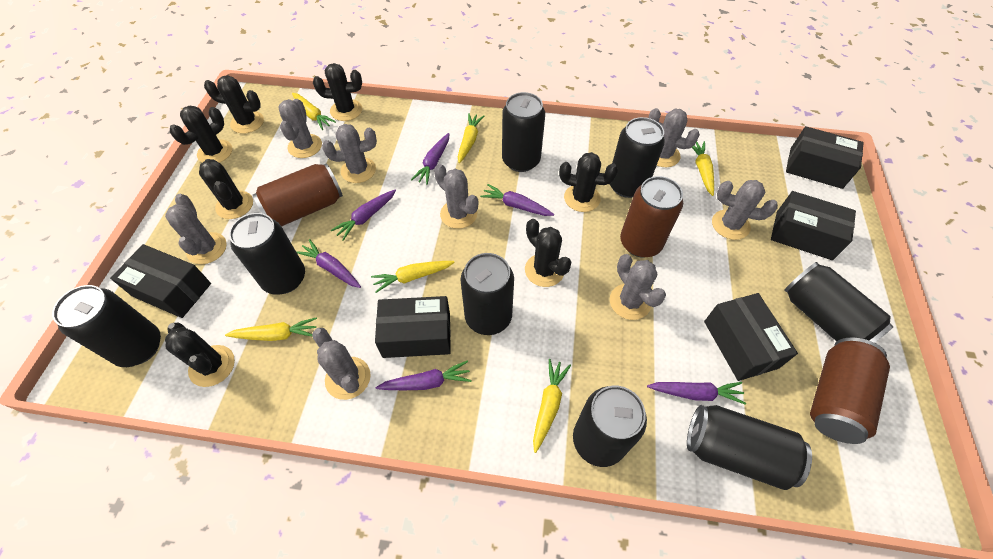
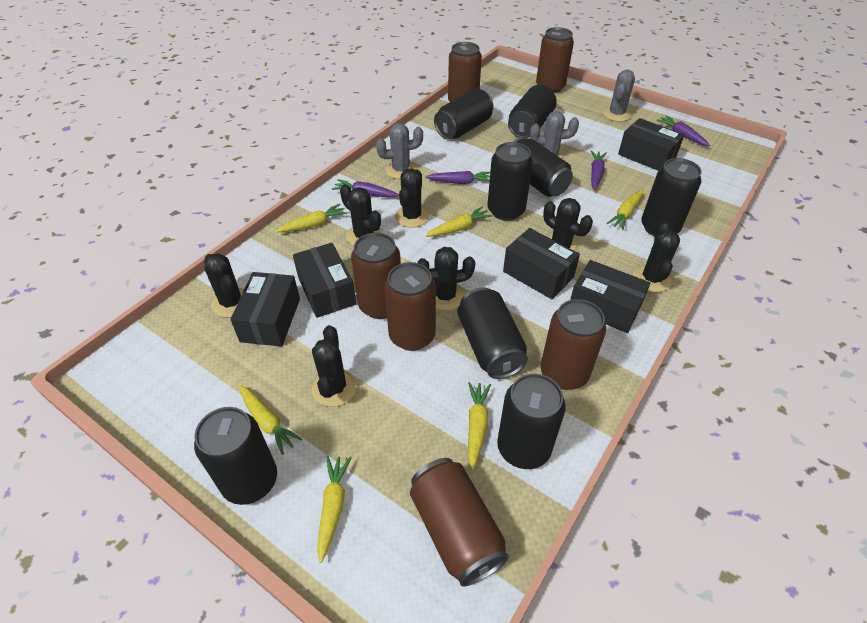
brown can: [253,163,343,227] [620,176,683,258] [810,338,890,444] = 3 -> [351,233,401,319] [384,262,436,351] [410,458,509,587] [448,42,482,102] [536,27,574,93] [541,299,606,390] = 6
grey cactus: [165,194,227,264] [278,99,322,158] [312,328,371,400] [322,124,377,183] [434,164,478,229] [610,254,666,320] [648,108,700,167] [712,180,778,240] = 8 -> [376,123,423,179] [530,111,579,160] [603,70,635,122] = 3
purple carrot: [296,239,361,288] [331,190,396,241] [376,360,472,390] [411,133,449,185] [480,184,554,216] [647,382,746,405] = 6 -> [332,179,399,197] [426,171,490,184] [591,150,607,190] [656,115,710,146] = 4

